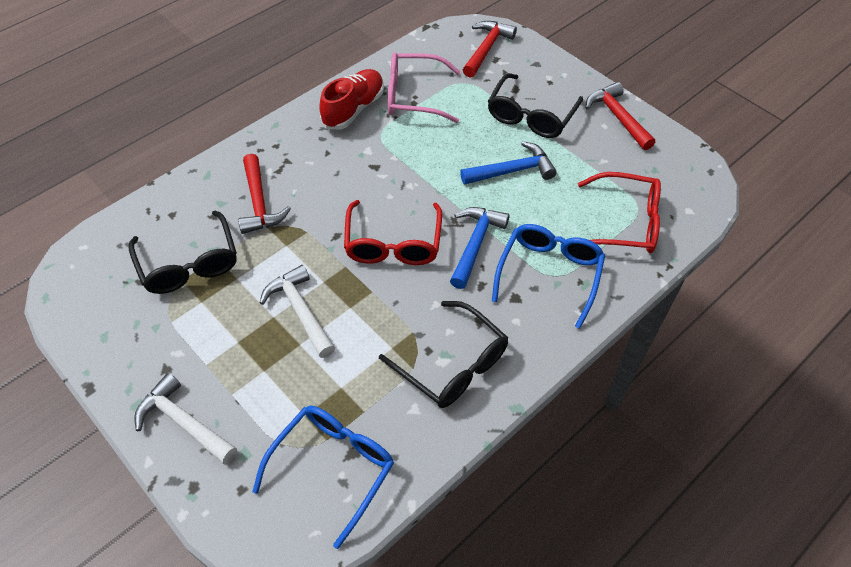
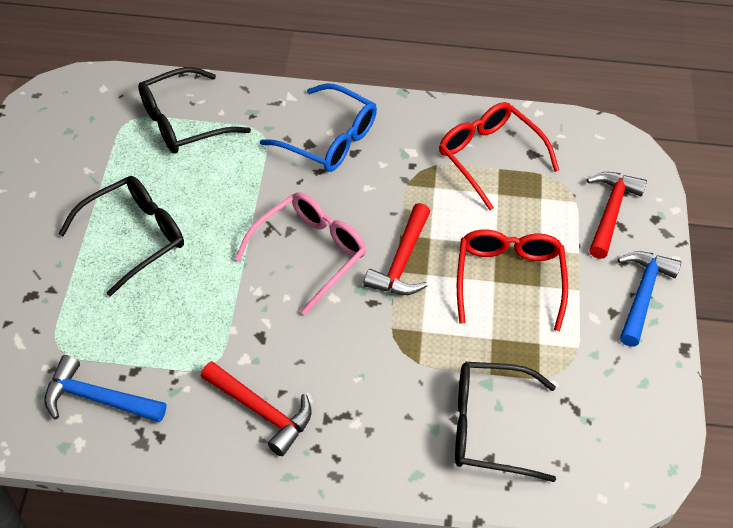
blue glasses: [252,406,394,549] [492,224,605,329] = 2 -> [260,83,377,172] = 1
red shoe: [319,69,384,130] = 1 -> none = 0
white hammer: [134,373,237,464] [260,265,335,358] = 2 -> none = 0

